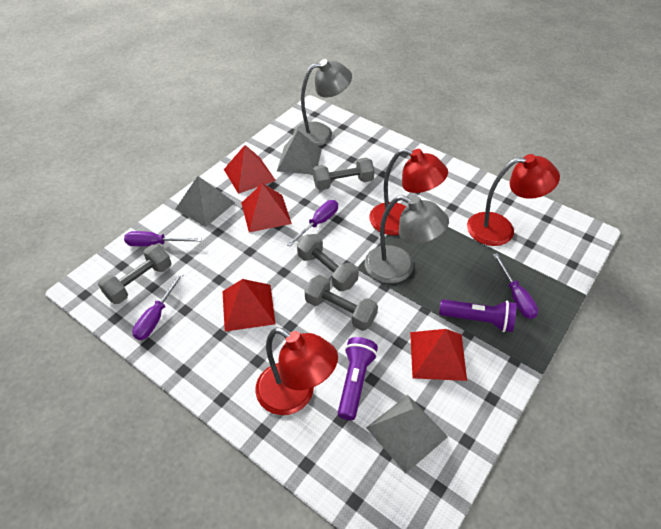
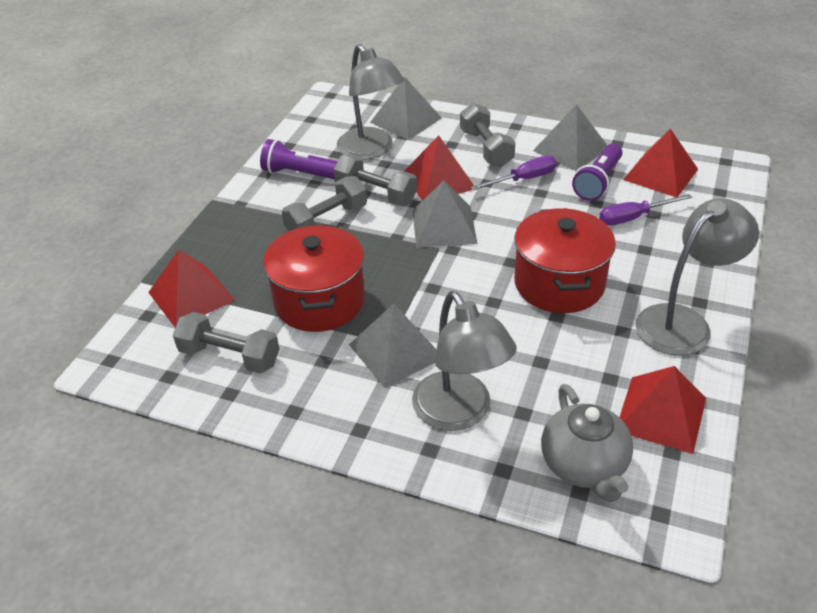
grey lamp: [293,59,352,146] [365,195,449,283] = 2 -> [337,44,404,160] [412,291,517,431] [636,198,759,356] = 3
grey pyramid: [176,176,235,227] [277,130,322,175] [366,395,448,474] = 3 -> [349,304,436,388] [370,77,442,140] [412,180,477,248] [533,104,608,171] = 4
grey teapot: none = 0 -> [541,384,633,502] = 1
purple screwdriver: [124,231,202,246] [132,272,184,340] [286,200,338,247] [493,253,538,319] = 4 -> [471,156,557,191] [599,194,692,225] = 2
red lamp: [256,327,338,415] [369,148,448,235] [467,154,560,246] = 3 -> none = 0
red pot: none = 0 -> [263,225,365,332] [514,208,616,313] = 2

